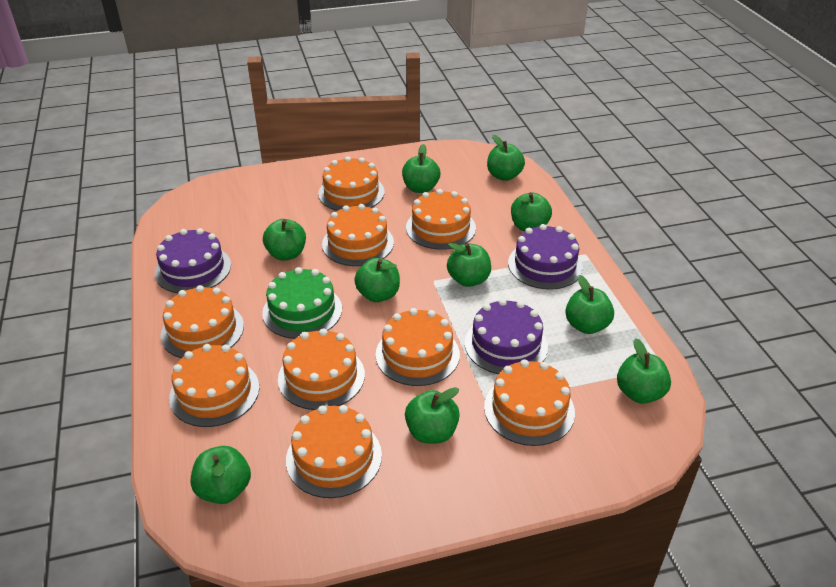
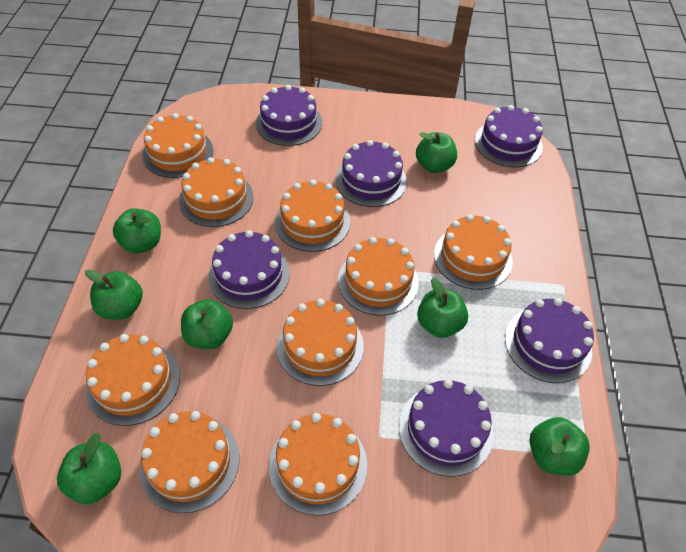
green apple: [191,446,251,504] [263,219,306,261] [354,258,400,302] [402,144,440,193] [405,387,460,443] [447,243,491,287] [487,135,525,181] [511,192,552,231] [565,275,614,334] [617,338,671,404] = 10 -> [57,433,121,504] [85,270,143,320] [113,208,161,253] [181,299,233,349] [416,132,457,173] [417,277,468,338] [529,417,590,476] = 7
green cake: [262,267,342,339] = 1 -> none = 0
purple cake: [155,228,231,293] [465,299,548,374] [508,224,583,290] = 3 -> [208,230,290,309] [256,85,322,146] [336,140,407,207] [399,379,494,477] [475,105,543,168] [505,298,594,383] = 6

